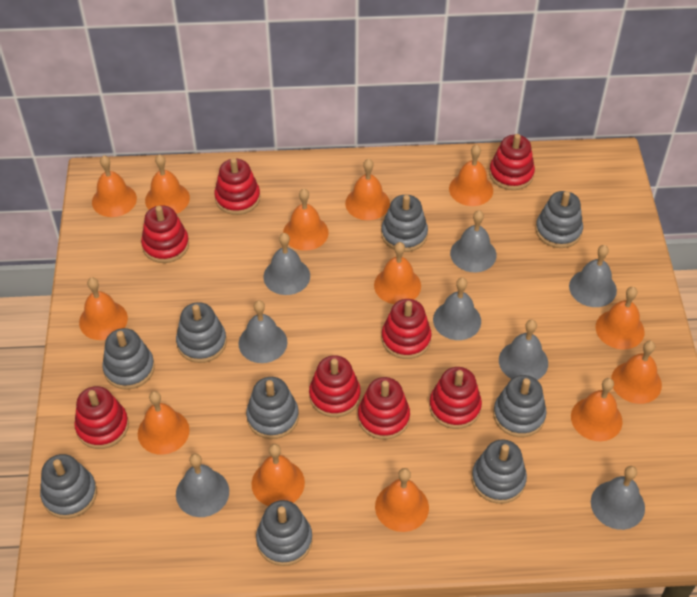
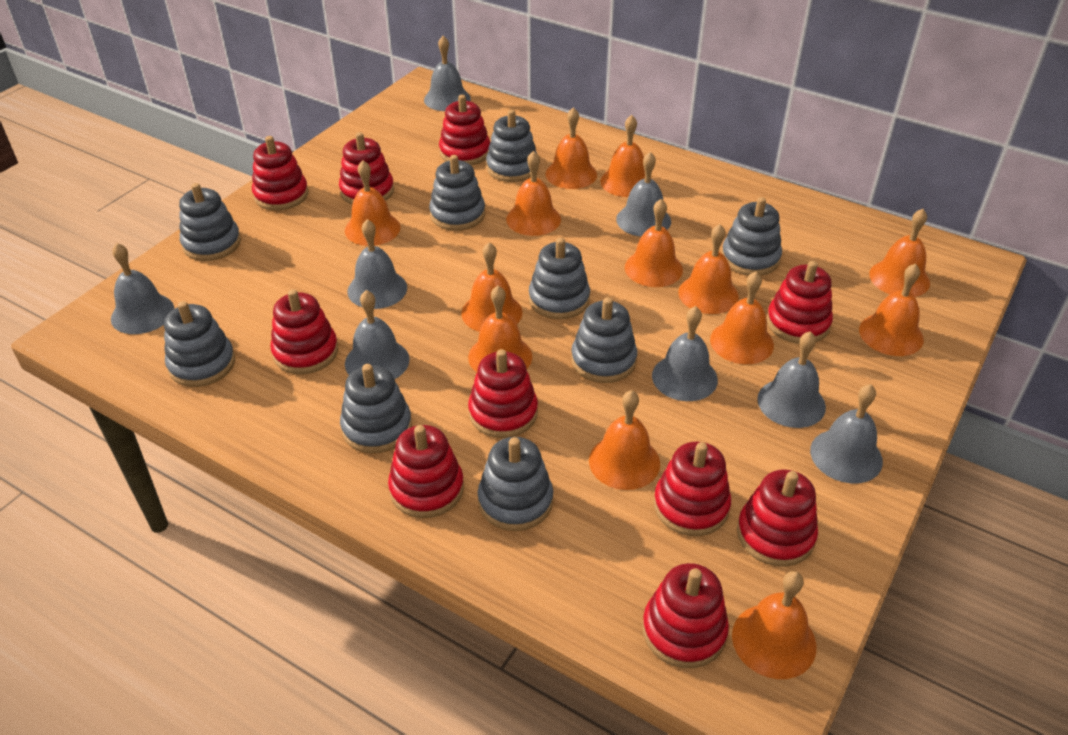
red stacking toy: [74,386,129,449] [141,205,189,263] [214,158,260,215] [309,355,361,417] [358,377,410,440] [382,299,432,359] [429,367,482,429] [489,134,535,190] = 8 -> [252,136,308,210] [271,289,338,374] [339,132,394,204] [388,425,464,518] [439,95,490,165] [468,349,538,438] [642,563,729,668] [654,442,731,536] [737,469,818,567] [767,261,833,344] = 10

